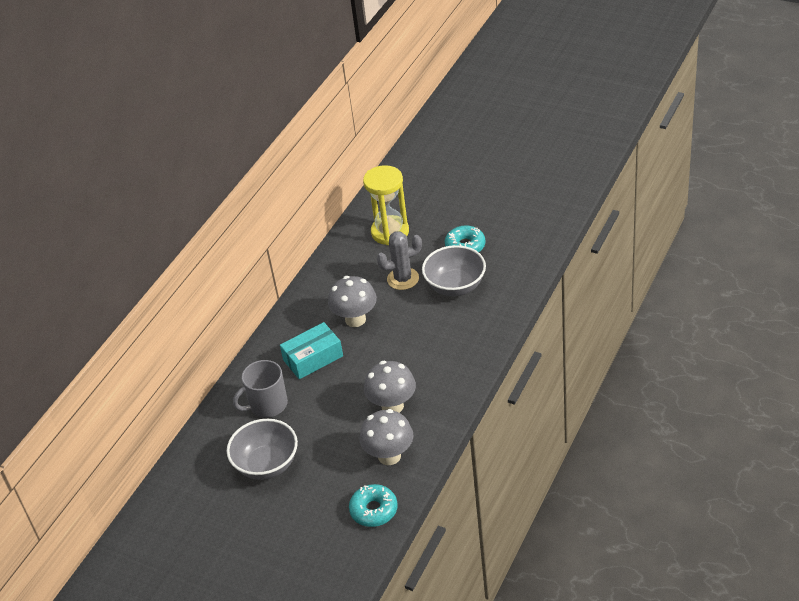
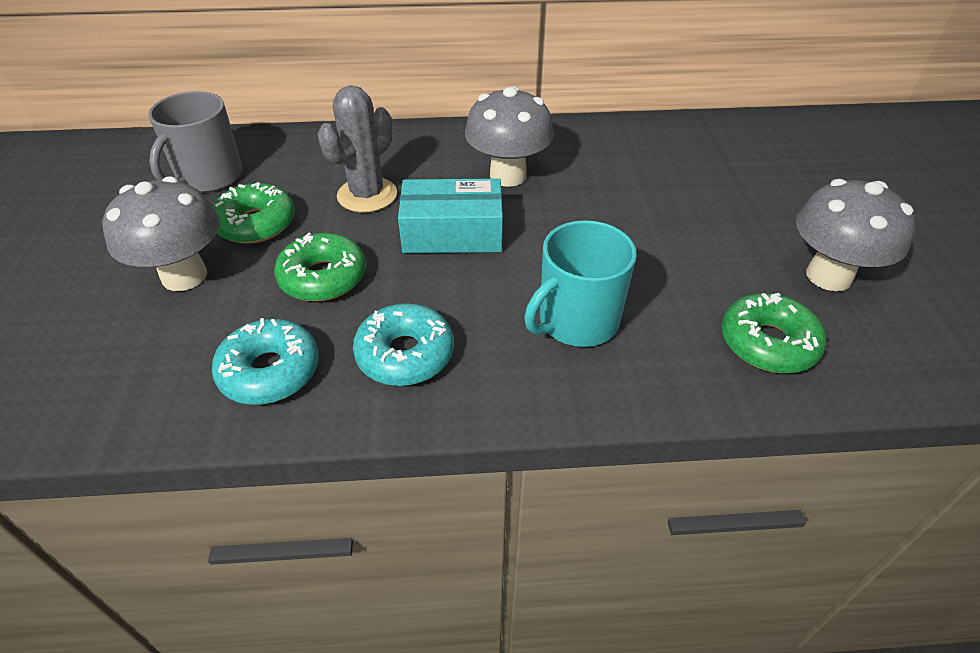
green donut: none = 0 -> [212,182,295,244] [274,233,366,301] [721,293,826,373] = 3
grey bowl: [227,419,298,480] [422,245,486,296] = 2 -> none = 0
turquoise mug: none = 0 -> [524,220,637,347] = 1
yellow hourglass: [363,165,409,245] = 1 -> none = 0

